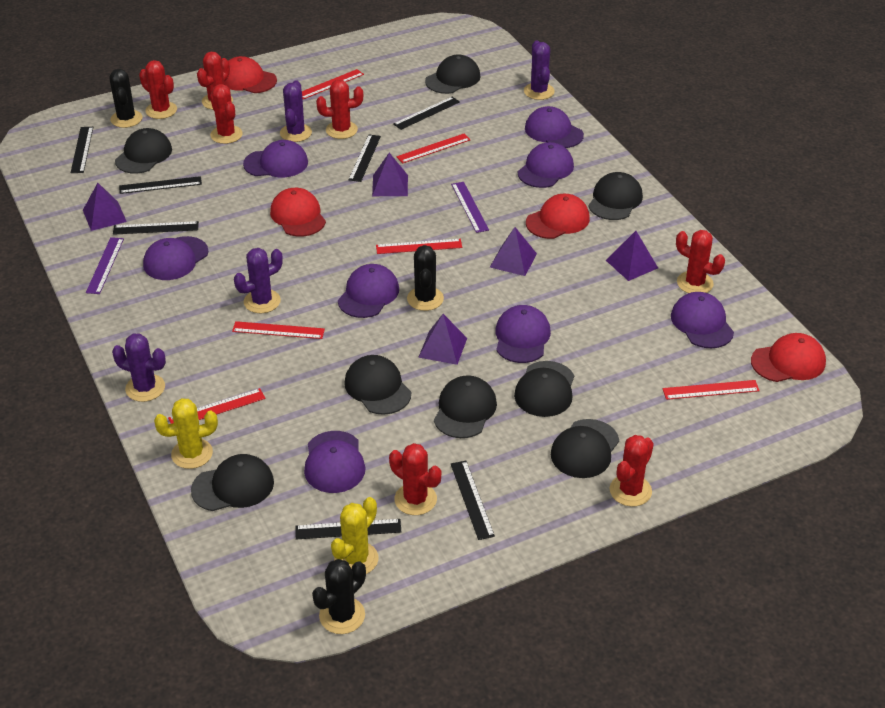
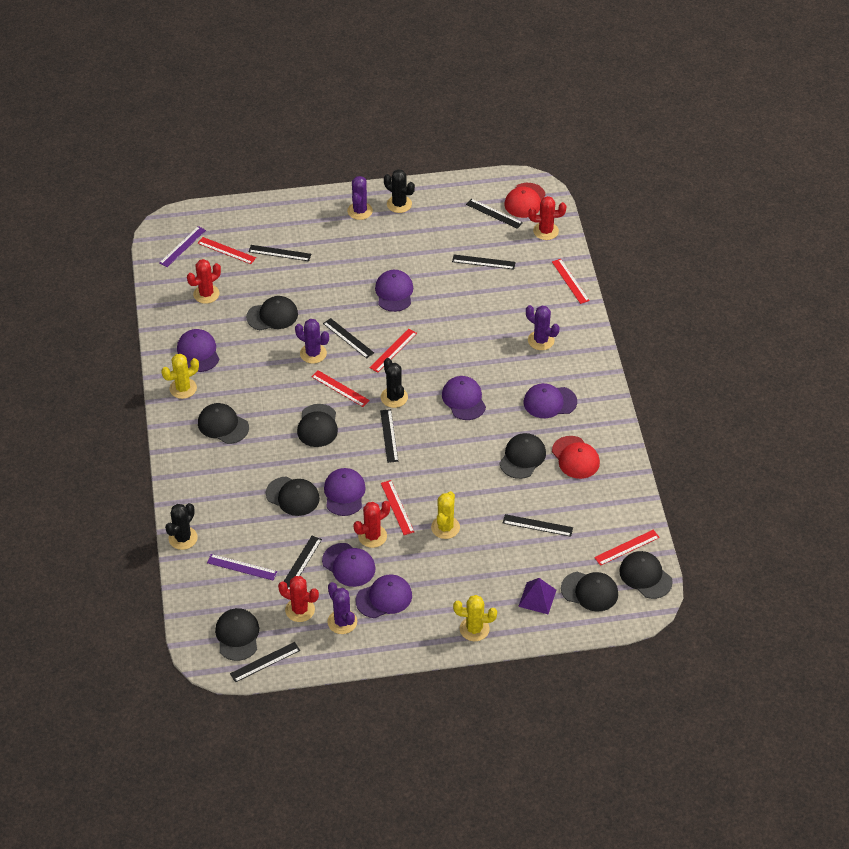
black ruler: [70,127,93,173] [113,221,199,235] [119,176,202,194] [295,519,401,539] [348,134,381,182] [393,97,460,130] [451,461,495,540] = 7 -> [230,642,300,682] [248,245,311,261] [283,536,322,590] [323,318,374,358] [380,409,398,463] [452,255,516,269] [466,199,523,229] [503,514,573,537] = 8
purple cap: [143,236,208,280] [243,140,308,177] [304,431,366,493] [338,264,399,318] [495,305,551,363] [518,142,574,188] [525,106,584,148] [671,292,734,348] = 8 -> [177,329,219,372] [322,543,375,587] [324,468,366,516] [356,575,412,618] [375,270,413,312] [442,376,486,420] [524,383,577,418] = 7
purple pyramid: [83,183,127,231] [372,153,408,196] [418,314,467,365] [490,227,537,276] [606,231,658,281] = 5 -> [518,578,556,614] = 1
red cactus: [139,60,177,119] [197,52,233,110] [210,84,243,144] [316,80,363,139] [389,443,441,515] [610,435,654,507] [676,230,725,293] = 7 -> [187,259,221,304] [278,576,319,622] [354,501,390,548] [528,196,566,240] = 4
red cap: [224,56,277,93] [270,188,326,237] [526,194,590,239] [751,333,826,382] = 4 -> [505,183,546,218] [552,436,600,479] = 2
yellow cactus: [154,398,218,469] [331,497,378,574] = 2 -> [161,354,199,399] [431,491,460,539] [453,595,497,641] = 3

